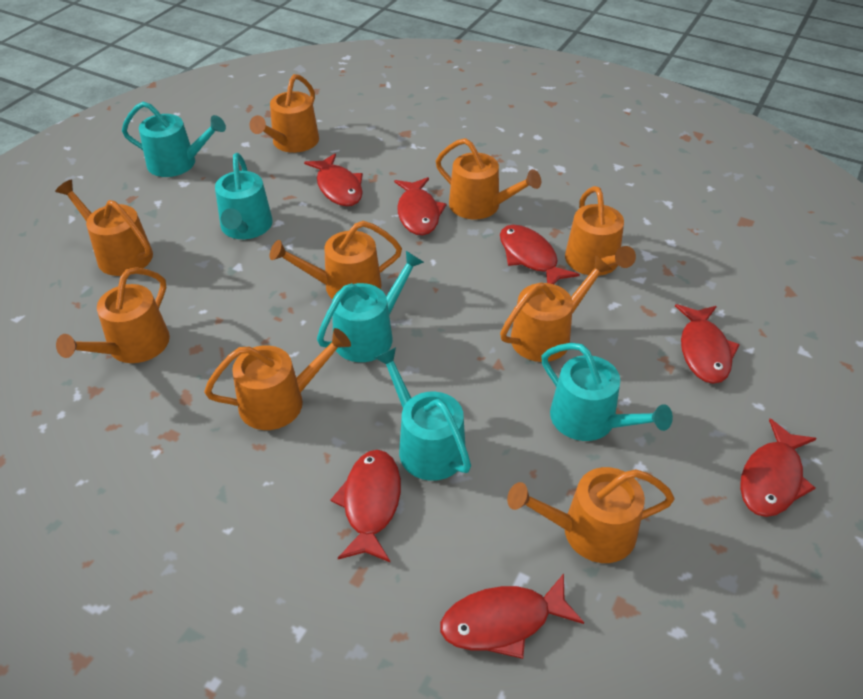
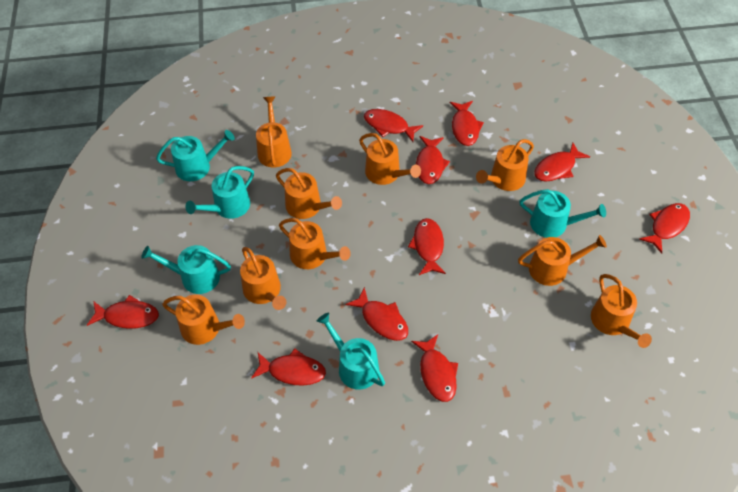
red fish: [304,153,363,206] [331,450,401,562] [394,177,446,235] [440,573,584,659] [500,225,580,284] [675,304,740,384] [740,419,817,517] = 7 -> [87,295,159,329] [251,348,326,386] [345,287,408,341] [364,109,423,142] [408,218,446,275] [411,334,458,402] [416,136,450,184] [450,101,484,146] [534,143,590,182] [639,203,690,254] = 10

